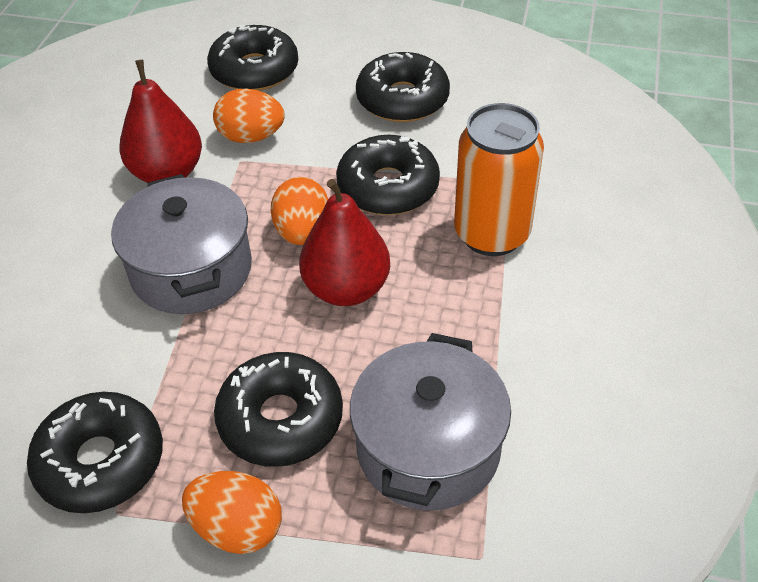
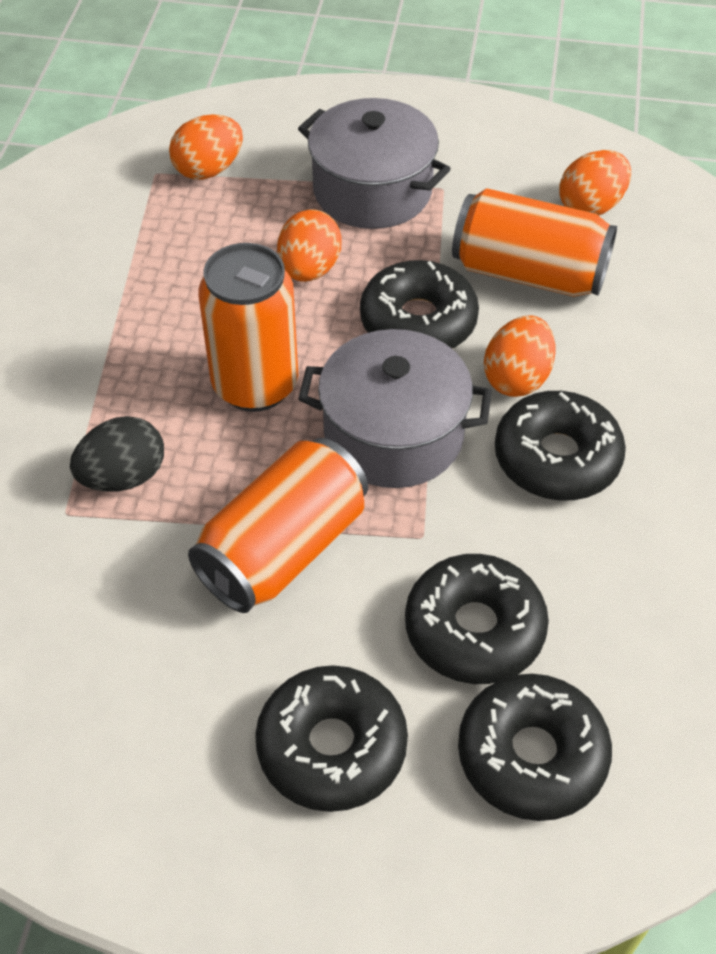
black egg: none = 0 -> [70,416,164,492] = 1
orange can: [454,103,544,256] = 1 -> [188,438,368,613] [198,243,298,412] [452,188,617,297] = 3
orange egg: [182,471,282,554] [213,89,285,143] [271,177,328,245] = 3 -> [169,114,243,180] [277,209,342,282] [484,316,555,397] [559,150,631,216] = 4
red pear: [120,60,202,183] [299,179,390,306] = 2 -> none = 0

